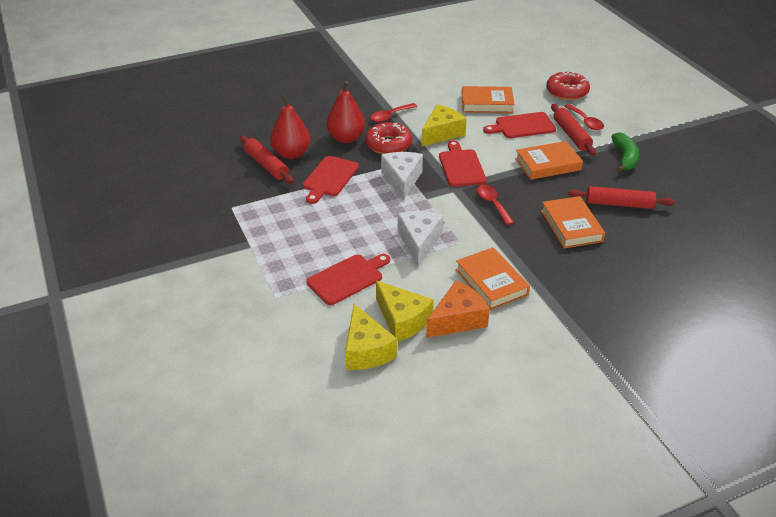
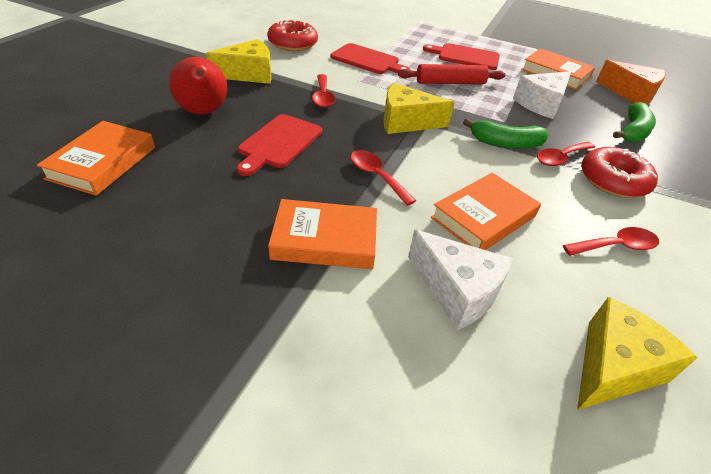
green banana: [611,132,639,172] = 1 -> [463,118,548,149] [613,102,656,143] = 2
red cutting board: [303,156,359,204] [306,254,390,305] [439,140,487,187] [483,112,556,138] = 4 -> [237,114,322,176] [331,43,410,74] [423,43,500,70] = 3
red pear: [270,94,310,159] [326,81,365,143] = 2 -> [169,57,227,114] = 1
red rolling pin: [240,136,294,183] [551,104,596,156] [568,186,675,209] = 3 -> [398,64,506,84] = 1
red spoon: [371,103,417,122] [477,184,514,225] [564,104,604,130] = 3 -> [312,74,335,108] [351,150,416,206] [537,142,595,166] [563,227,659,256] = 4

